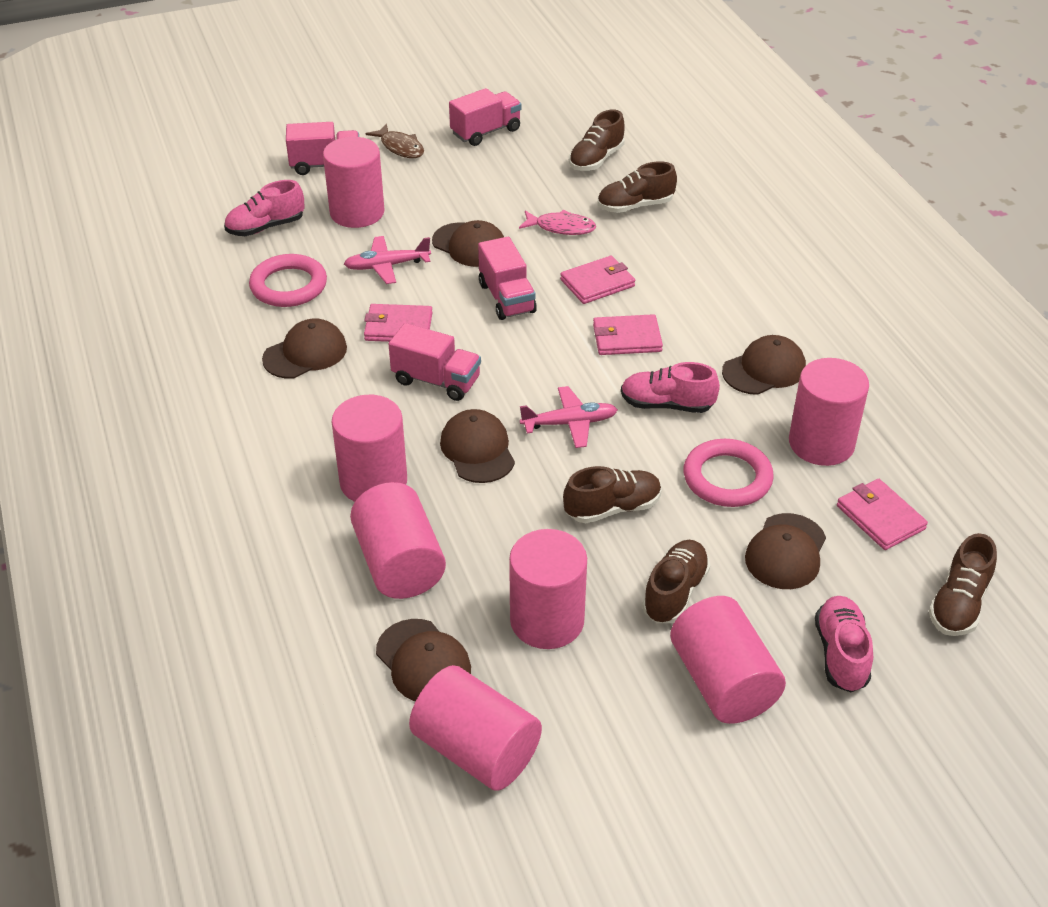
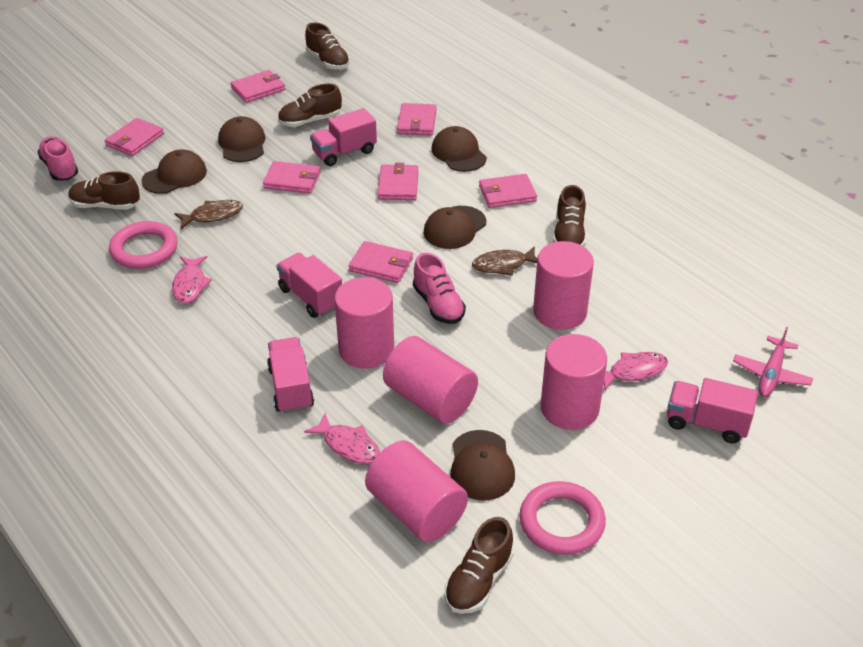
brown cap: [262,319,347,379] [376,619,471,701] [432,220,504,267] [440,409,515,483] [722,335,806,395] [745,513,826,589] = 6 -> [141,149,207,194] [218,116,265,162] [424,206,486,249] [431,126,487,172] [451,430,515,501] = 5
brown fish: [366,124,424,158] = 1 -> [174,200,243,229] [472,246,538,276] = 2
pink cylinder: [323,137,385,228] [332,395,407,502] [350,482,446,599] [409,665,542,791] [509,529,587,649] [670,596,786,724] [789,358,869,466] = 7 -> [334,277,394,369] [365,440,468,542] [383,336,478,424] [533,241,594,330] [541,334,607,430] = 5
pink fish: [519,210,596,235] = 1 -> [172,256,212,304] [304,413,380,464] [604,352,668,390] = 3
pink plane: [344,236,431,284] [520,386,618,448] = 2 -> [733,327,813,397] = 1
pink shoe: [224,180,305,236] [621,362,720,413] [815,596,873,692] = 3 -> [37,136,78,181] [413,253,466,324] = 2
pink wallet: [364,304,433,342] [560,256,635,304] [593,314,663,355] [837,479,928,550] = 4 -> [105,118,164,156] [230,70,285,103] [263,161,321,194] [349,241,413,283] [378,163,418,200] [397,103,437,136] [479,174,537,208] = 7

